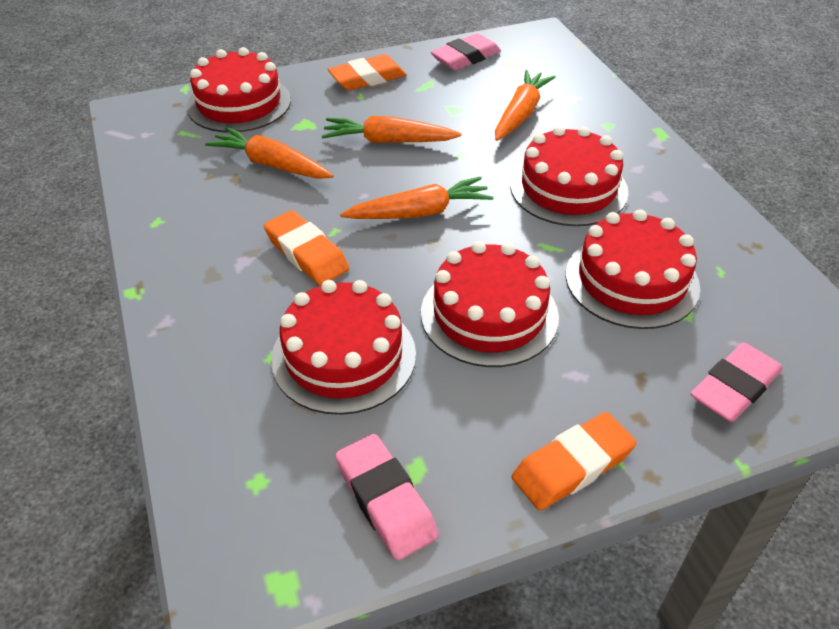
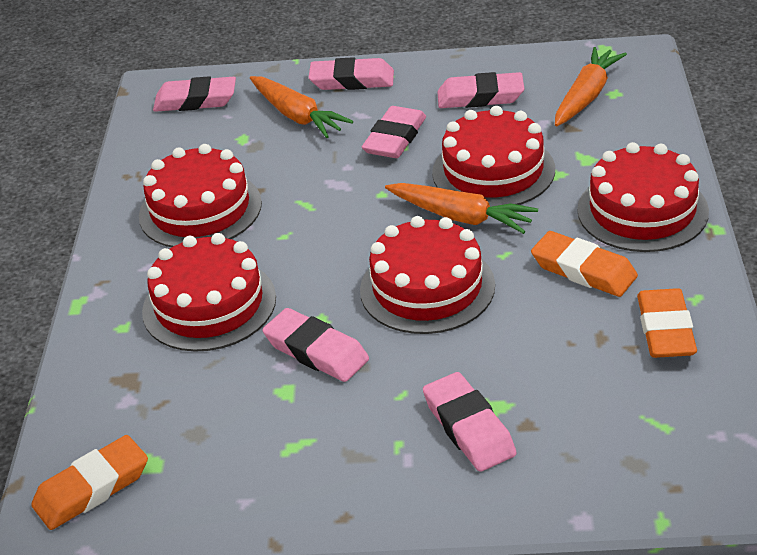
orange carrot: [205,127,333,179] [322,116,461,143] [340,176,493,219] [495,70,555,141] = 4 -> [250,76,353,138] [385,183,538,234] [555,47,627,126] = 3
pink eraser: [335,434,439,560] [431,33,501,70] [691,342,783,422] = 3 -> [153,76,236,112] [262,308,369,382] [309,57,394,90] [362,106,426,158] [423,372,517,472] [437,72,524,108] = 6

